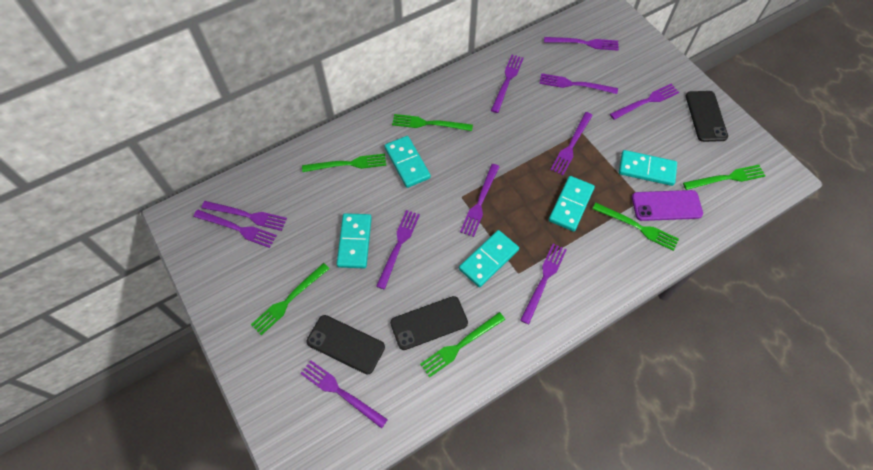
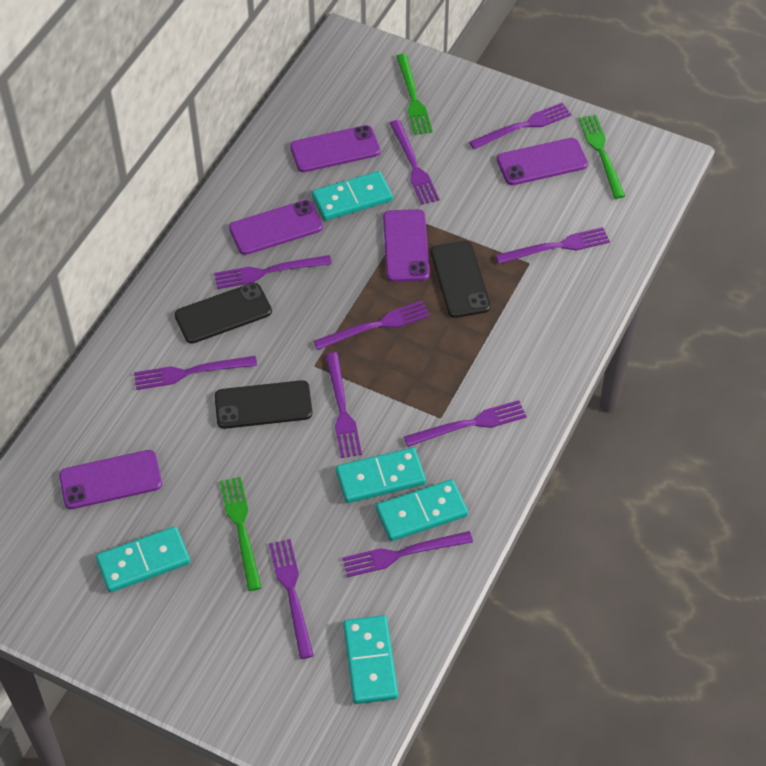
green fork: [251,263,330,335] [302,154,386,172] [392,114,473,131] [420,312,505,378] [593,203,679,251] [683,165,765,190] = 6 -> [220,477,262,591] [396,54,433,135] [578,115,625,199] = 3
purple fork: [193,210,277,248] [201,201,287,231] [300,361,388,429] [376,210,420,289] [460,164,500,237] [491,55,524,113] [520,244,567,324] [539,73,618,94] [544,37,619,51] [550,112,593,176] [610,84,679,120] = 11 -> [134,356,257,390] [214,255,332,289] [269,539,314,659] [314,301,430,350] [325,352,362,458] [342,531,473,577] [390,120,439,205] [404,400,527,447] [469,103,572,149] [496,227,610,264] = 10
purple phone: [632,190,703,221] = 1 -> [59,450,162,509] [229,200,323,255] [290,125,380,172] [383,209,430,282] [497,138,588,185] = 5

